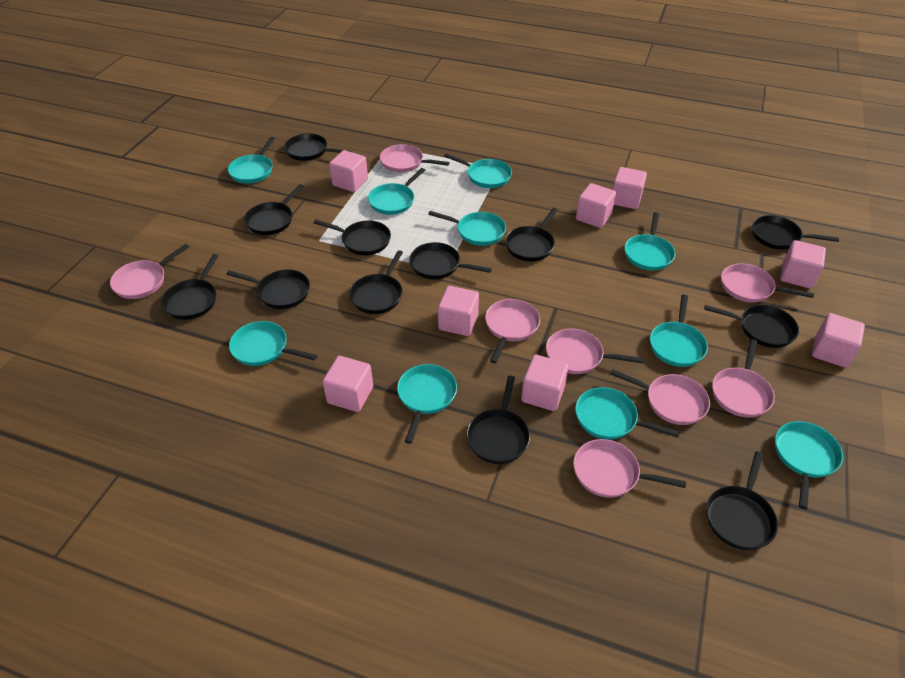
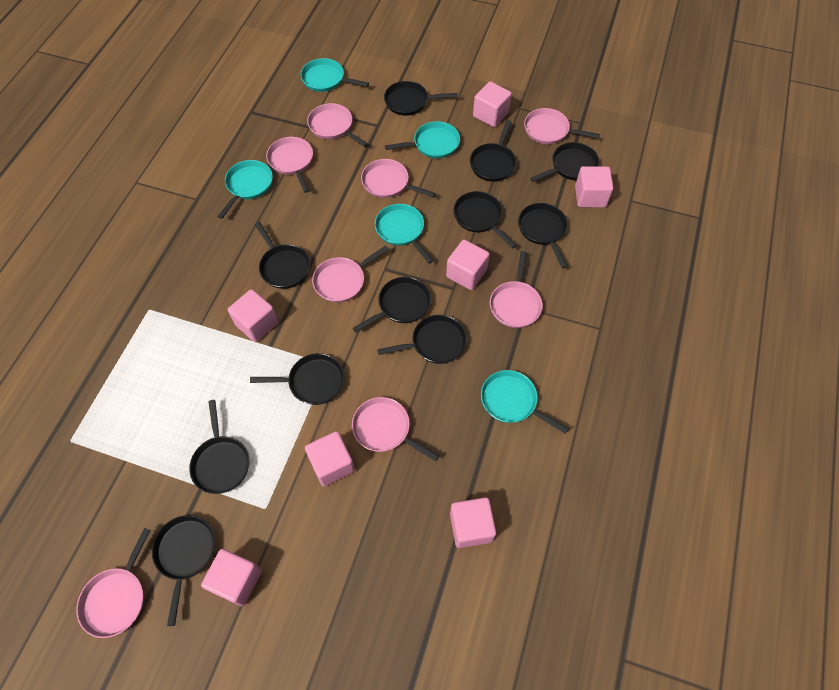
black pan: [161,254,219,320] [226,269,310,309] [244,184,304,235] [284,133,351,161] [314,219,391,255] [349,250,403,314] [409,242,492,279] [466,376,530,464] [505,208,558,261] [704,305,799,348] [706,451,778,550] [752,215,839,250] = 12 -> [152,515,216,626] [189,400,249,494] [250,353,344,405] [255,222,310,289] [353,277,431,333] [377,315,467,364] [384,81,458,116] [453,191,517,249] [470,120,517,182] [518,203,568,268] [530,142,600,182] = 11
pink cube: [322,356,373,412] [329,150,368,192] [438,286,479,336] [521,355,569,411] [576,183,616,228] [612,167,647,209] [780,240,826,289] [812,313,865,368] = 8 -> [201,549,262,606] [228,289,278,342] [305,431,355,486] [446,240,490,290] [450,498,496,548] [473,81,512,127] [575,166,613,208] = 7
turquoise pan: [228,137,275,184] [229,321,317,366] [368,168,425,215] [397,364,457,444] [428,211,506,246] [444,153,512,188] [575,387,680,440] [624,212,675,271] [650,295,708,367] [775,421,843,509] = 10 -> [217,160,273,219] [301,58,369,92] [375,204,433,264] [385,121,460,158] [481,370,569,434] = 5

